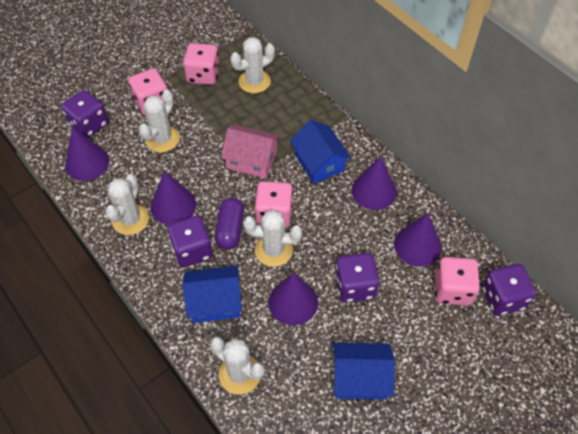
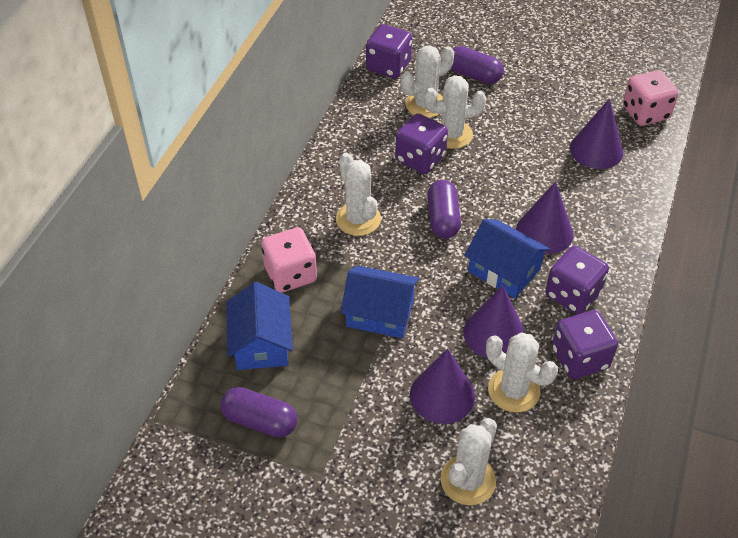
pink dice: [128,68,167,115] [183,43,220,85] [254,181,293,227] [435,257,480,306] = 4 -> [261,227,317,293] [623,70,679,126] = 2
pink house: [221,125,280,178] = 1 -> none = 0
purple capsule: [215,197,244,250] = 1 -> [221,387,297,438] [427,180,461,238] [451,46,504,84] = 3
purple cone: [65,127,109,181] [150,171,196,225] [268,273,318,325] [351,156,397,210] [394,213,442,266] = 5 -> [410,349,475,424] [463,285,525,358] [516,182,573,254] [570,99,623,169] = 4

